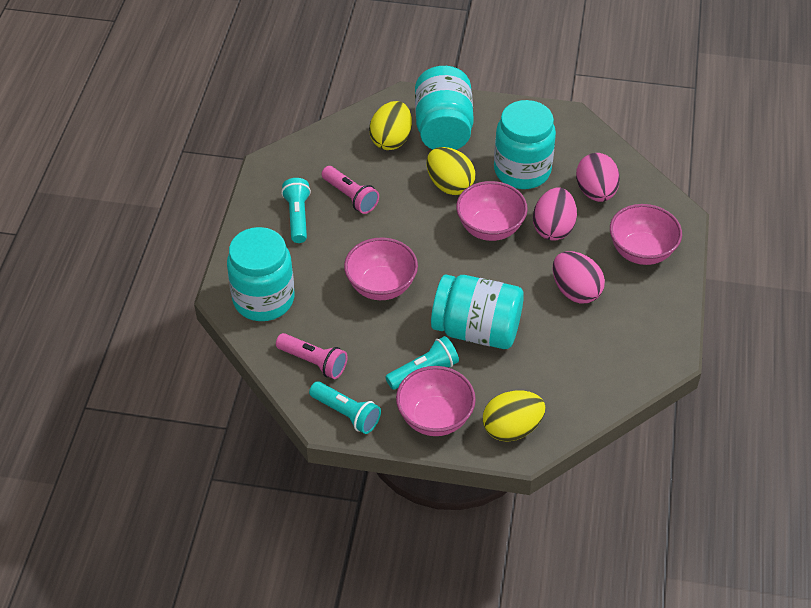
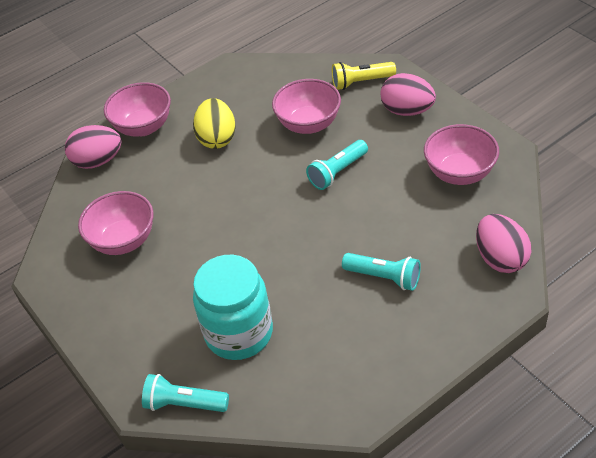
pink flashlight: [276,333,348,379] [322,166,379,214] = 2 -> none = 0
turquoise jar: [227,227,295,321] [415,66,474,150] [431,275,524,349] [494,100,556,189] = 4 -> [193,255,273,360] = 1
yellow egg: [369,101,412,150] [426,147,476,195] [483,390,545,442] = 3 -> [193,98,236,149] = 1
yellow flashlight: none = 0 -> [332,62,396,90] = 1

